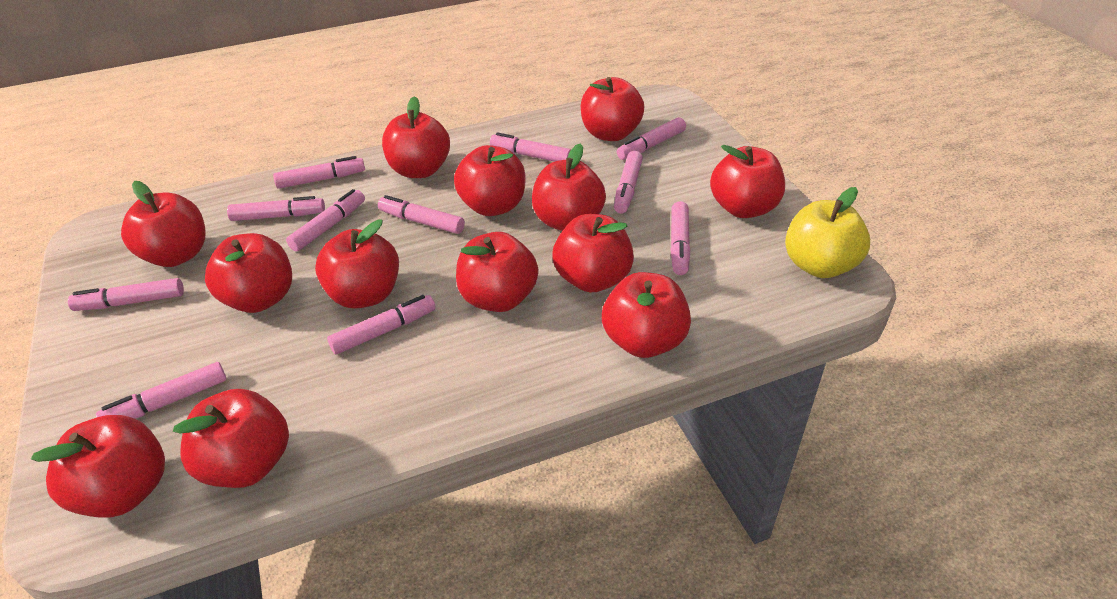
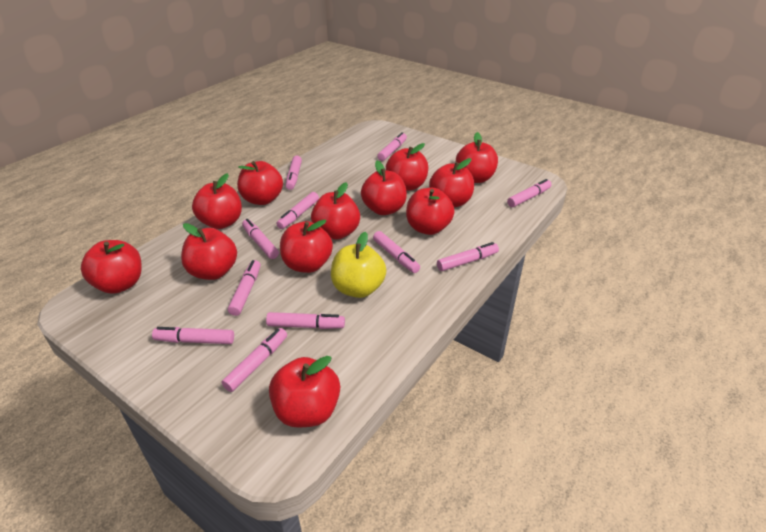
red apple: [31,415,165,517] [121,181,206,267] [173,389,289,488] [205,233,292,313] [315,220,399,309] [382,96,450,178] [454,145,525,216] [456,232,538,312] [532,144,606,231] [552,214,634,292] [581,77,644,141] [602,272,691,358] [710,145,785,218] = 13 -> [81,240,142,294] [181,223,237,280] [192,173,242,229] [237,161,283,205] [269,356,340,428] [280,220,333,273] [311,182,360,240] [361,161,407,215] [386,143,428,191] [406,188,455,235] [429,158,474,207] [456,132,498,183] = 12

